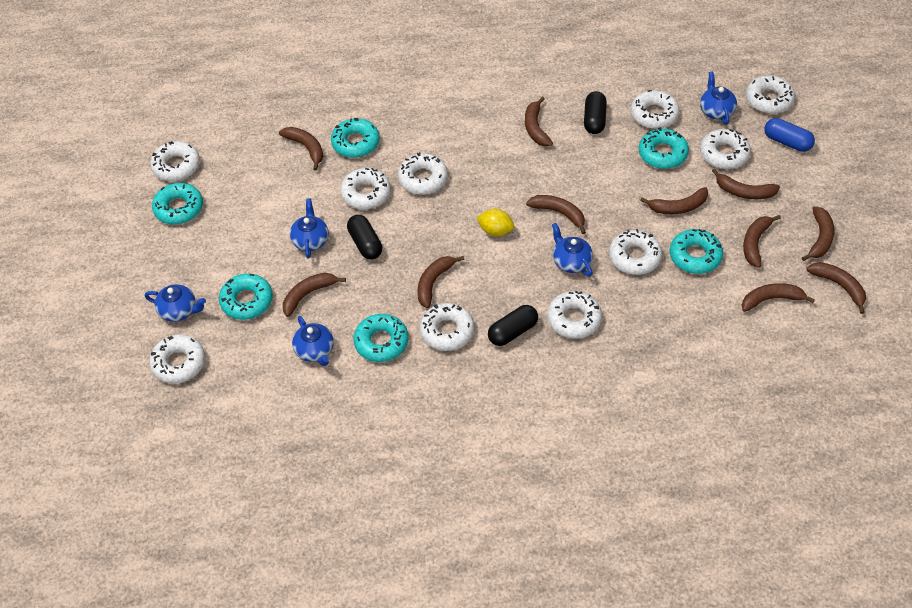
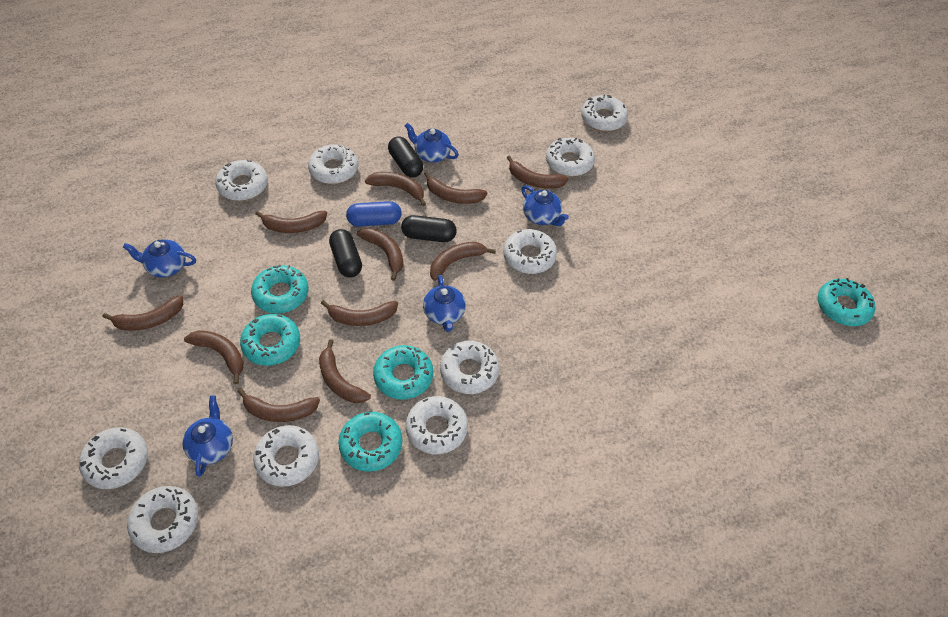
turquoise donut: [152,183,203,225] [219,274,273,320] [331,118,380,158] [353,314,408,362] [639,127,689,169] [670,229,723,274] = 6 -> [240,314,300,366] [251,265,308,313] [338,412,402,472] [373,345,433,399] [818,278,876,326] = 5
yellow lemon: [476,209,514,236] = 1 -> none = 0

